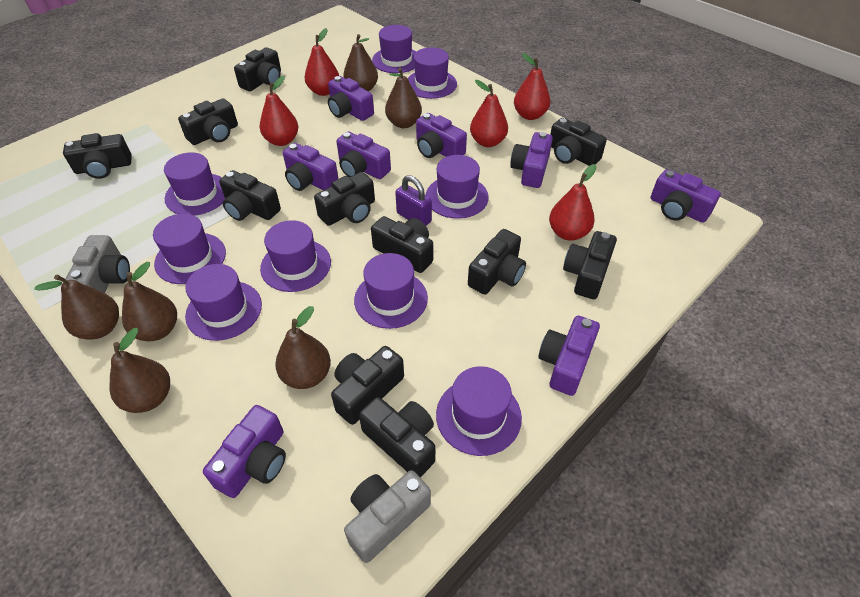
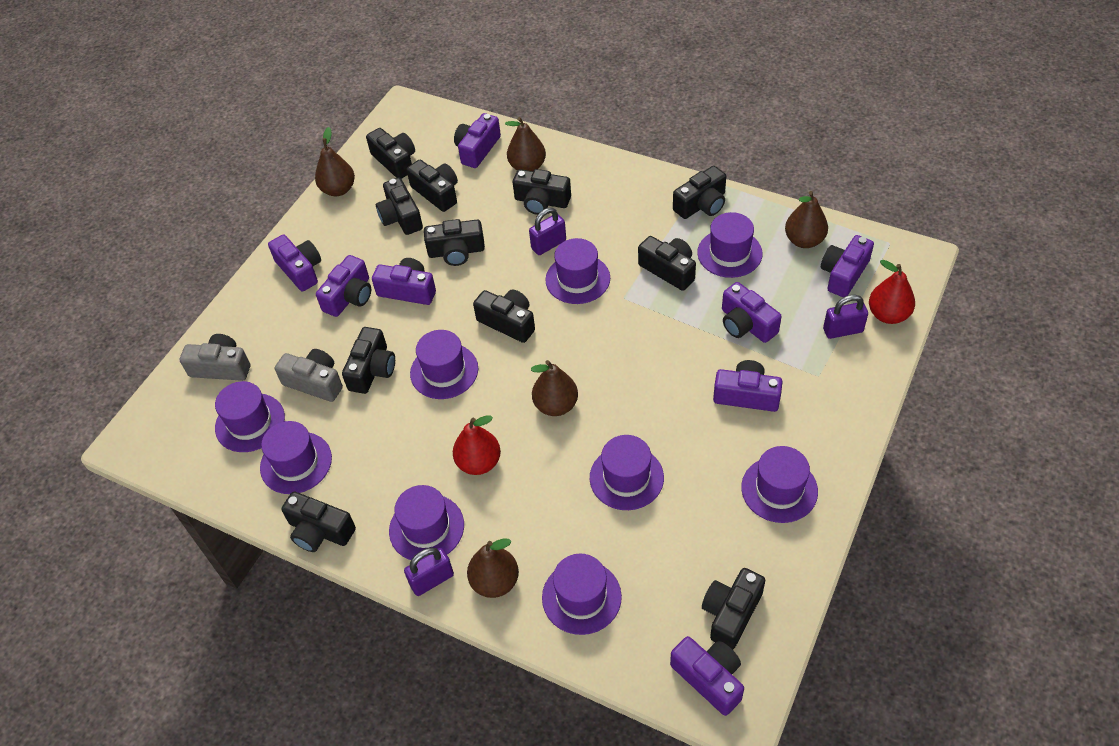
brown pear: [34,275,119,340] [110,328,170,413] [122,262,177,341] [275,306,331,389] [343,34,378,92] [385,68,422,128] = 6 -> [315,127,355,196] [467,538,519,598] [505,117,546,171] [531,360,578,416] [785,191,828,248] = 5
purple padlock: [395,175,432,226] = 1 -> [404,547,454,596] [529,208,566,255] [823,295,868,339] = 3
red pear: [259,76,298,146] [304,28,339,96] [470,80,508,147] [514,53,550,120] [549,164,597,241] = 5 -> [453,415,501,475] [869,260,915,324] = 2

